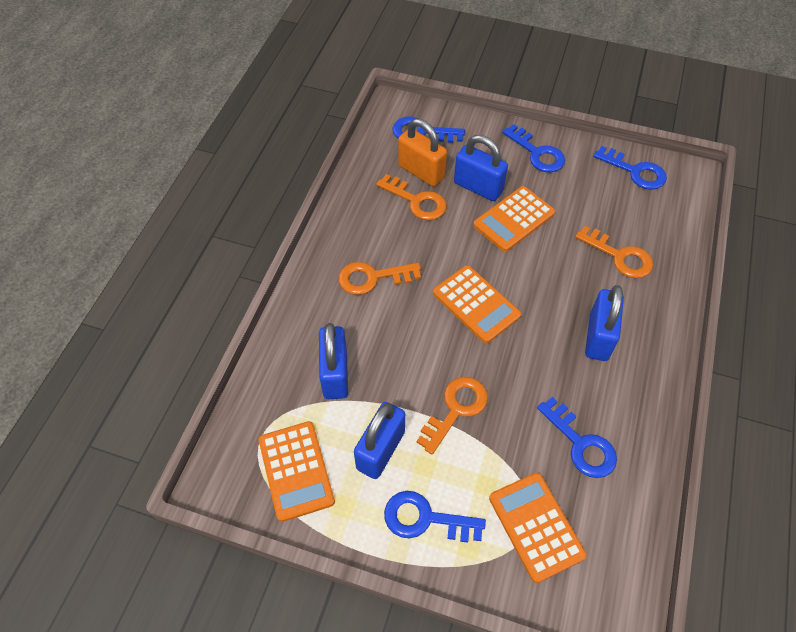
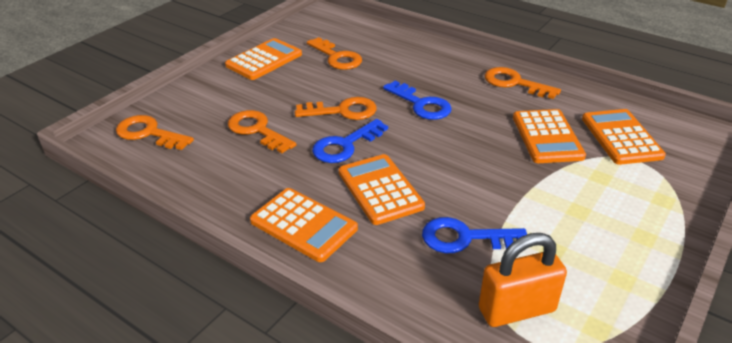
blue key: [384,491,486,543] [392,117,465,143] [502,124,565,173] [537,397,617,478] [593,146,667,190] = 5 -> [312,119,388,163] [383,81,452,120] [422,217,527,253] = 3
blue padlock: [319,323,348,399] [354,402,405,479] [454,135,508,201] [585,285,624,361] = 4 -> none = 0
orange calculator: [259,421,335,522] [433,265,521,344] [473,186,555,252] [489,473,587,583] = 4 -> [225,38,302,80] [250,188,358,262] [339,154,425,225] [513,109,586,163] [582,109,666,165] = 5
orange key: [339,262,421,295] [376,174,447,220] [416,377,488,454] [575,226,653,278] = 4 -> [116,115,194,150] [228,110,296,153] [295,97,377,120] [307,37,362,70] [484,67,561,99] = 5

